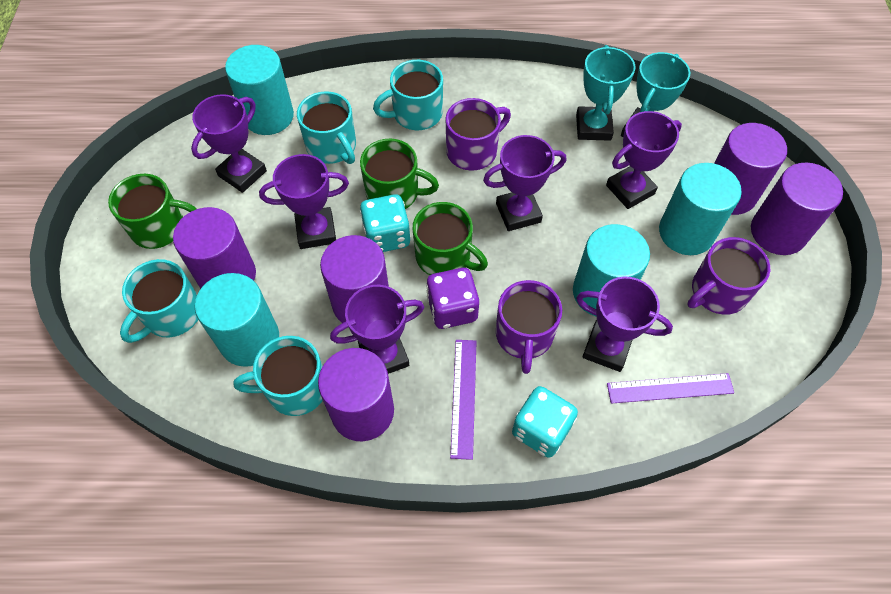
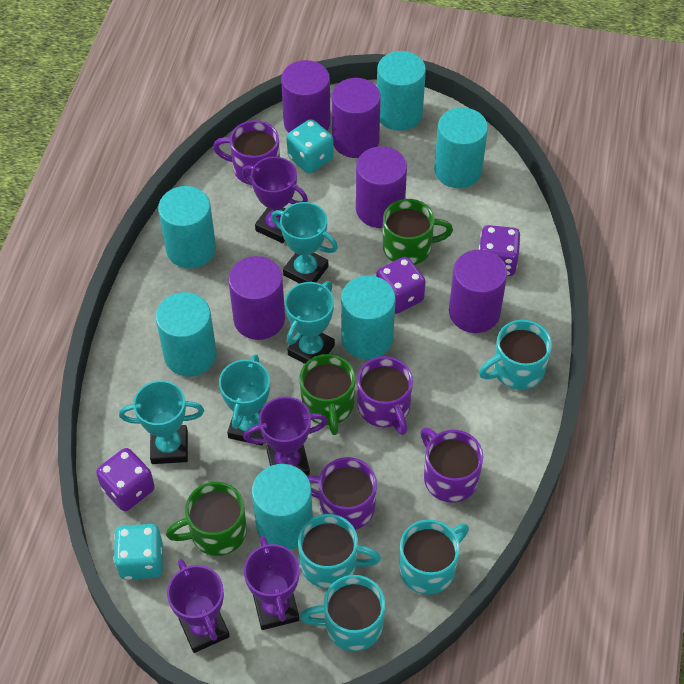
purple dice: [426,268,479,329] = 1 -> [96,448,155,511] [376,257,426,314] [479,225,521,276] = 3
purple mug: [445,98,511,171] [496,280,562,374] [688,237,770,315] = 3 -> [213,120,280,185] [307,457,377,530] [357,356,413,435] [421,427,483,503] = 4
purple ruler: [450,340,477,460] [607,373,734,404] = 2 -> none = 0
purple trophy: [191,94,267,193] [259,154,349,249] [330,285,424,374] [483,135,566,231] [576,277,673,372] [606,111,682,209] = 6 -> [167,559,230,653] [242,157,308,243] [243,396,328,475] [244,536,300,630] = 4
turquoise cylinder: [195,273,279,367] [225,45,294,135] [573,224,650,316] [659,163,742,255] = 4 -> [156,292,217,376] [158,186,216,268] [252,464,313,550] [341,275,396,359] [377,51,426,131] [434,107,488,188] = 6
turquoise trophy: [576,45,635,141] [621,52,690,137] = 2 -> [119,380,204,464] [219,354,270,445] [271,202,338,284] [285,281,335,364] = 4

